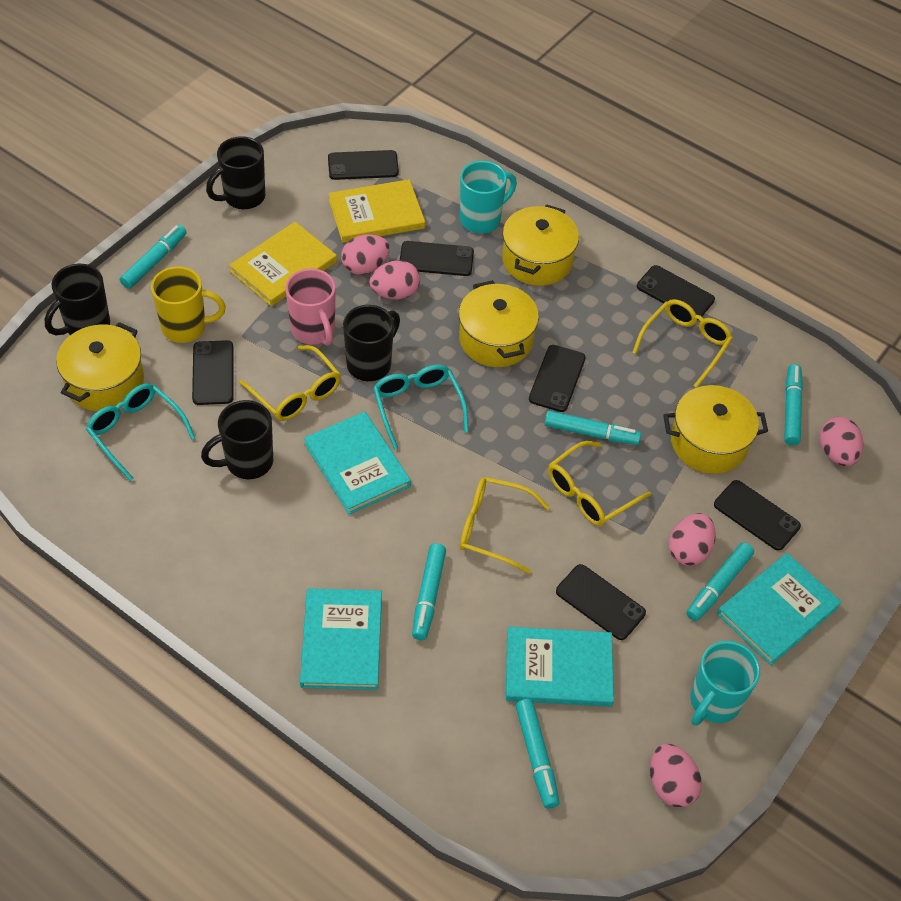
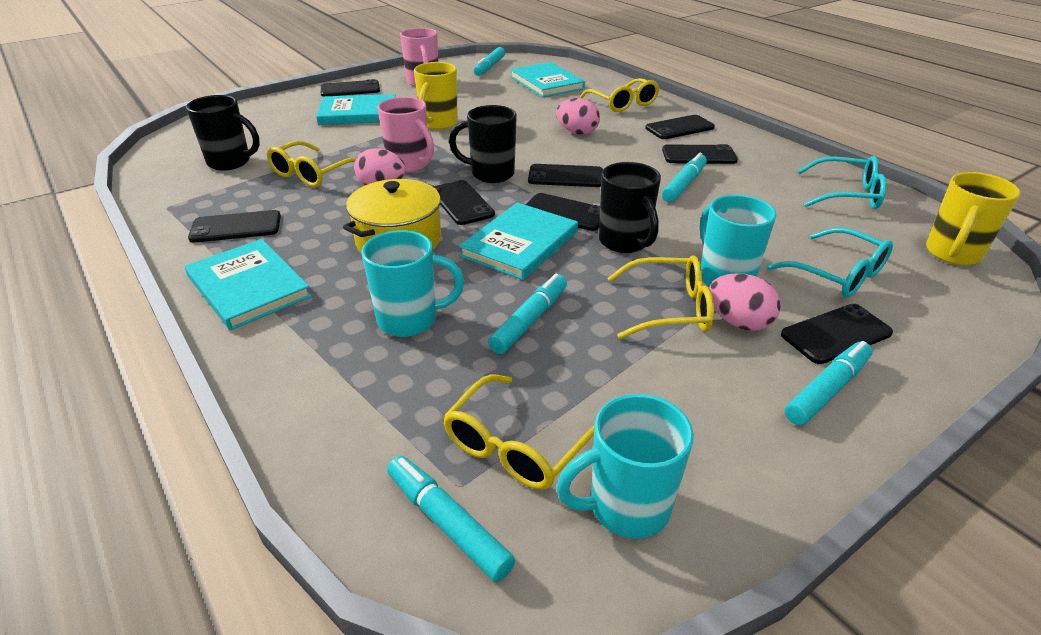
black mug: [45,264,110,335] [201,400,273,479] [206,136,265,209] [343,305,400,381] = 4 -> [186,95,260,171] [449,105,517,183] [599,162,661,253] = 3
black phone: [192,340,233,405] [328,150,399,180] [400,241,474,276] [529,345,586,412] [556,564,646,640] [637,265,715,320] [714,480,801,551] = 7 -> [188,210,281,243] [321,79,380,97] [436,180,495,225] [526,193,600,231] [528,164,603,187] [645,115,715,139] [662,144,738,164] [781,304,893,364] = 8
pink egg: [341,234,390,275] [369,260,420,299] [650,744,702,808] [669,513,716,566] [819,417,863,466] = 5 -> [354,148,406,185] [556,98,600,135] [709,273,781,331] = 3
pink mug: [285,268,336,346] = 1 -> [377,97,434,173] [400,28,438,87] = 2
turquoise marker: [120,225,187,289] [412,543,446,640] [515,699,560,808] [544,411,641,445] [686,542,754,621] [784,364,803,445] = 6 -> [387,456,515,582] [474,47,505,76] [488,274,567,354] [662,153,707,203] [785,341,873,425] = 5
turquoise mug: [460,161,517,233] [690,641,760,726] = 2 -> [362,230,464,337] [556,394,694,539] [700,195,776,287] = 3
yellow book: [229,222,337,306] [328,179,425,243] = 2 -> none = 0
yellow mug: [151,266,226,343] = 1 -> [414,62,458,130] [926,172,1020,266] = 2
yellow pot: [56,322,144,412] [459,280,539,367] [502,205,579,286] [663,385,768,474] = 4 -> [343,179,442,253] = 1

